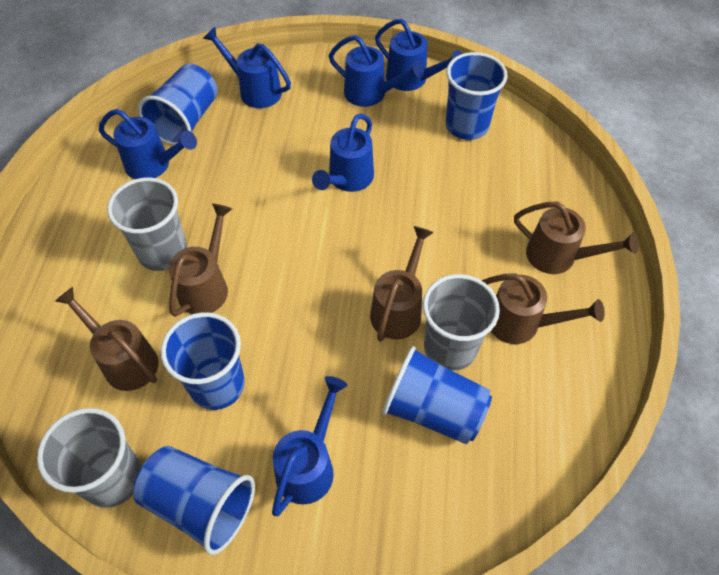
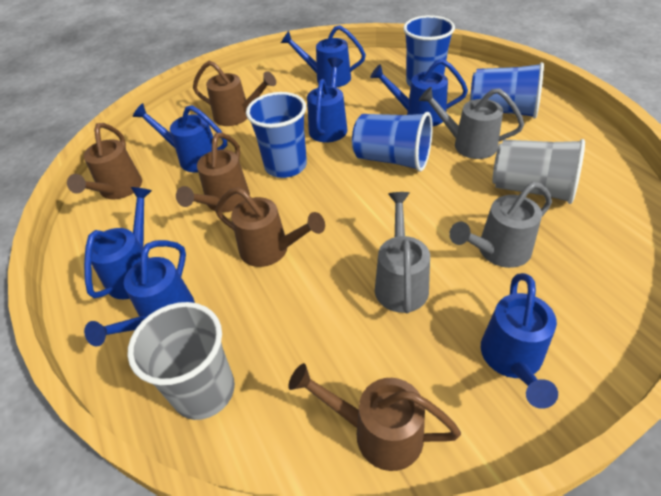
blue cup: [133,446,255,555] [138,64,218,145] [161,312,245,410] [382,346,492,444] [446,52,508,140] = 5 -> [246,92,307,178] [352,112,433,172] [403,15,455,87] [470,62,544,119] = 4
blue watering can: [99,109,197,179] [203,27,291,108] [272,376,348,516] [312,113,374,192] [329,35,424,107] [375,19,462,91] = 6 -> [84,187,152,299] [84,240,195,347] [133,103,227,173] [281,25,366,87] [307,57,348,142] [370,59,468,126] [481,273,558,409] = 7
grey cup: [37,408,141,508] [107,178,187,271] [423,274,500,371] = 3 -> [127,302,235,420] [492,139,585,204] = 2
grey watering can: none = 0 -> [375,192,430,313] [419,87,524,159] [449,182,552,268] = 3

